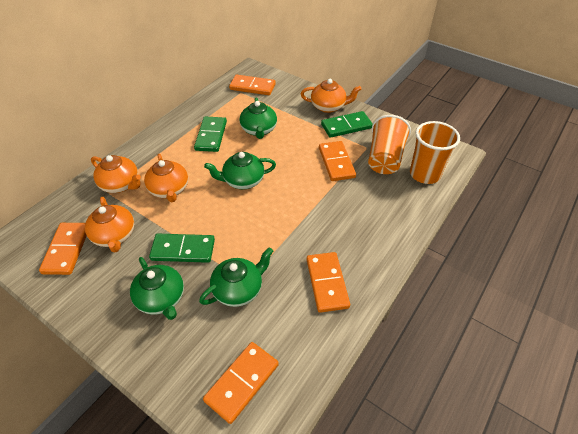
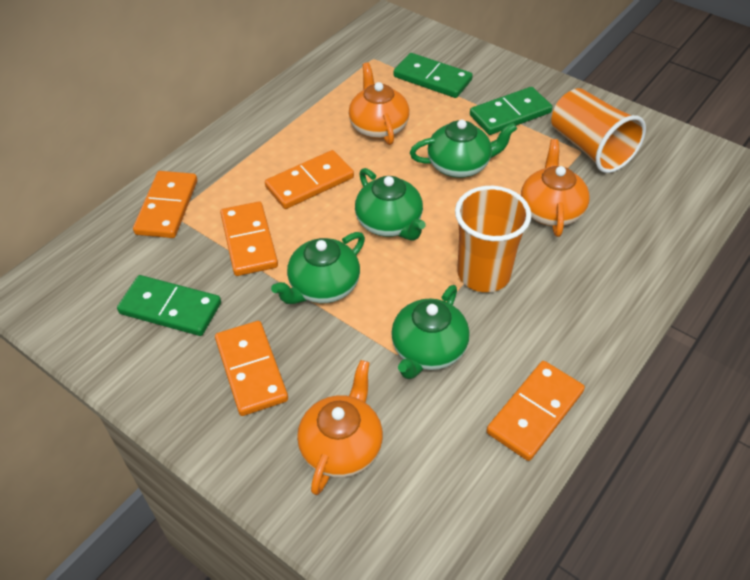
orange teapot: [85,197,134,252] [91,155,141,193] [144,154,188,202] [301,79,362,113] = 4 -> [297,360,383,495] [349,62,410,145] [521,139,590,237] = 3

